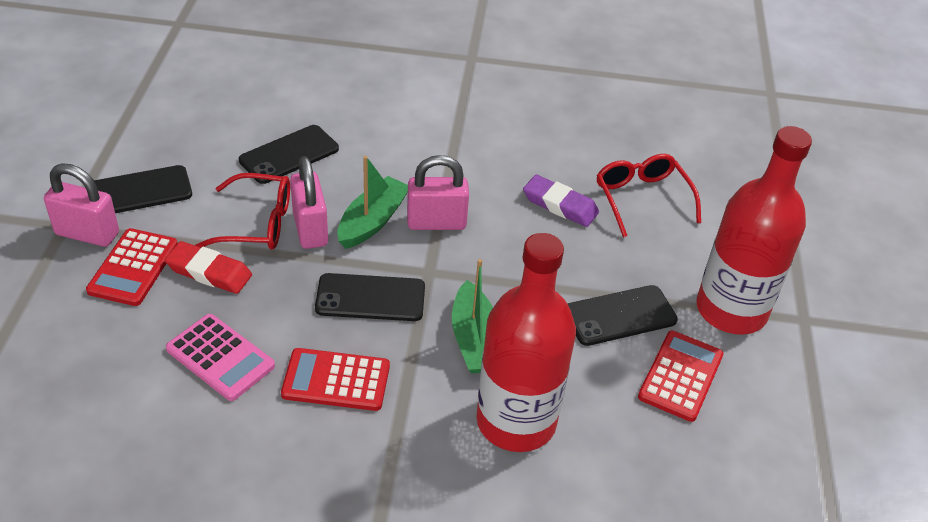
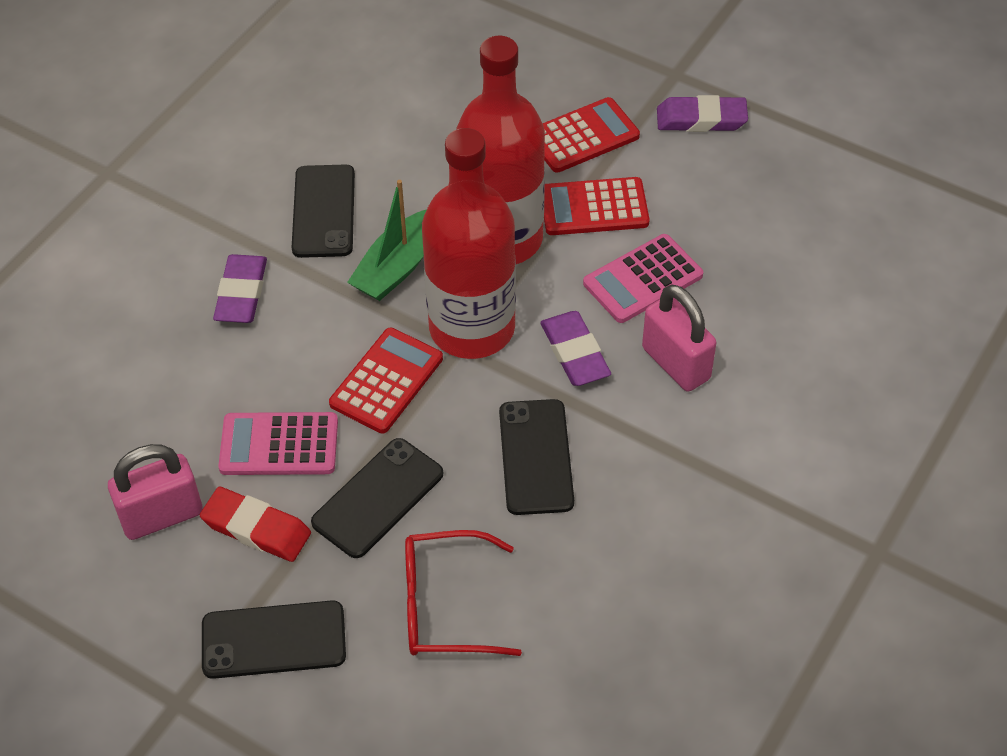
green boat: [337,156,408,249] [452,259,493,374] = 2 -> [347,180,427,301] = 1
pink calculator: [166,314,275,401] = 1 -> [218,412,338,475] [583,234,703,323] = 2
pink padlock: [44,164,119,247] [290,156,328,249] [407,155,469,230] = 3 -> [108,444,203,540] [642,284,716,392] = 2
purple eraser: [523,175,599,227] = 1 -> [213,254,267,323] [540,311,611,386] [657,95,748,132] = 3
red glasses: [195,173,290,250] [596,154,701,237] = 2 -> [405,530,522,656] = 1

